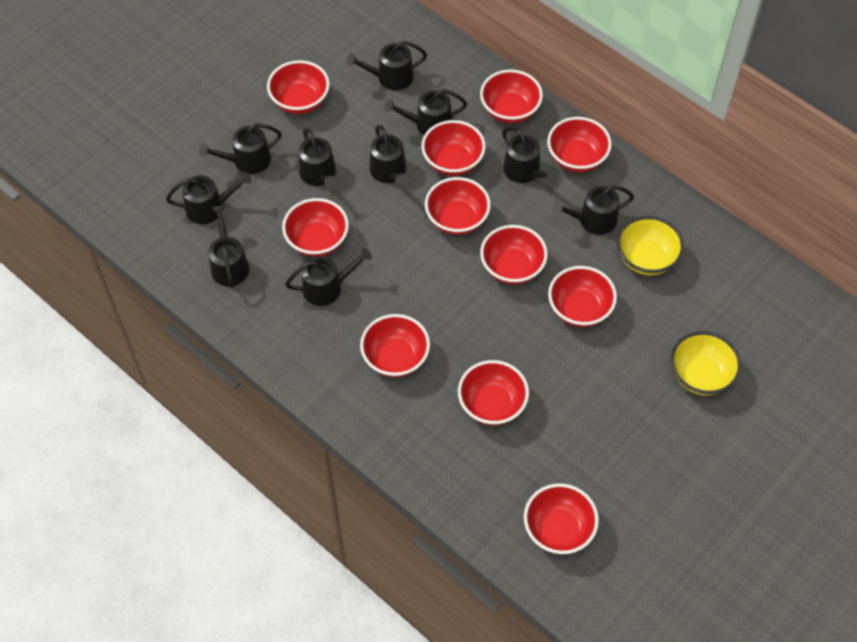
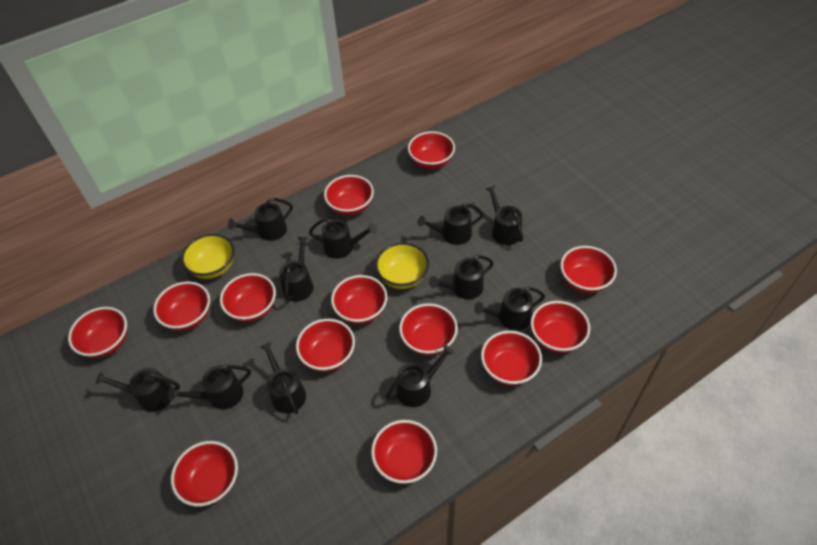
black watering can: [166,171,251,224] [199,123,282,174] [208,205,249,288] [285,248,372,306] [299,128,338,189] [347,41,427,90] [370,125,409,187] [384,89,467,135] [502,127,559,183] [552,185,634,235] = 10 -> [95,367,180,412] [168,365,251,409] [228,198,293,241] [259,342,306,414] [279,236,314,301] [309,218,377,259] [386,345,454,407] [418,203,483,245] [429,255,494,299] [474,287,545,330] [486,185,523,245] = 11
red bowl: [267,60,330,114] [282,198,349,257] [360,314,430,377] [421,120,486,176] [425,177,491,235] [458,360,529,425] [480,70,543,123] [480,225,548,285] [524,483,599,554] [547,117,612,172] [548,266,617,327] = 11 -> [68,307,127,358] [153,281,210,331] [171,441,238,507] [220,273,276,322] [296,319,355,372] [324,175,374,216] [331,275,387,324] [371,420,437,484] [399,303,458,355] [408,131,455,169] [481,331,542,385] [531,301,590,353] [560,246,617,293] = 13

